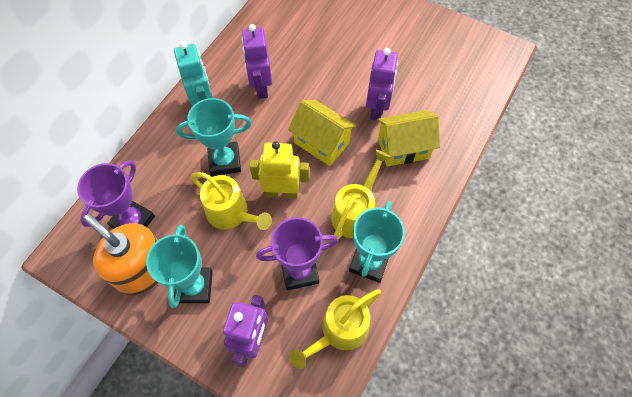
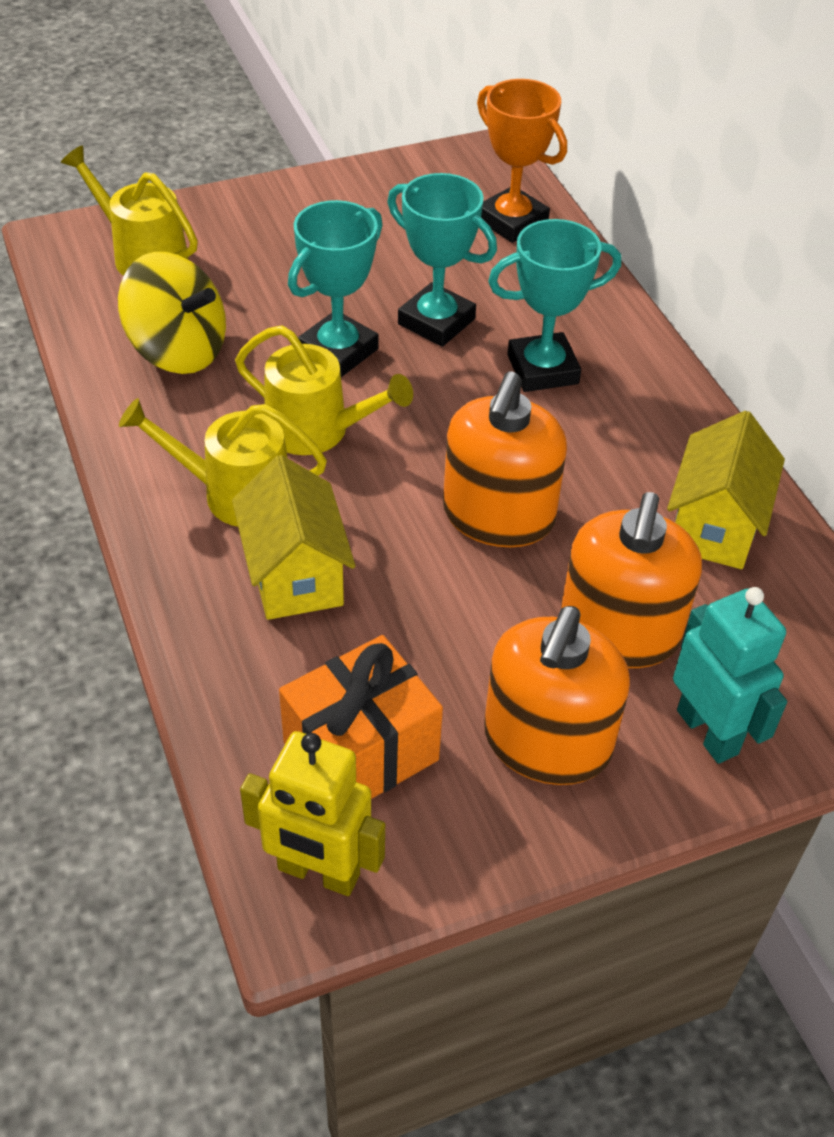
orange gift: none = 0 -> [279,635,443,799] = 1
orange soap dispenser: [84,214,158,295] = 1 -> [443,372,567,547] [484,606,630,785] [561,492,702,668] = 3
orange trophy: none = 0 -> [477,79,567,243] = 1
purple robot: [223,295,268,368] [242,24,272,99] [366,48,398,121] = 3 -> none = 0
purple trophy: [77,160,155,229] [256,217,338,290] = 2 -> none = 0
yellow spinning top: none = 0 -> [118,252,226,374] = 1

